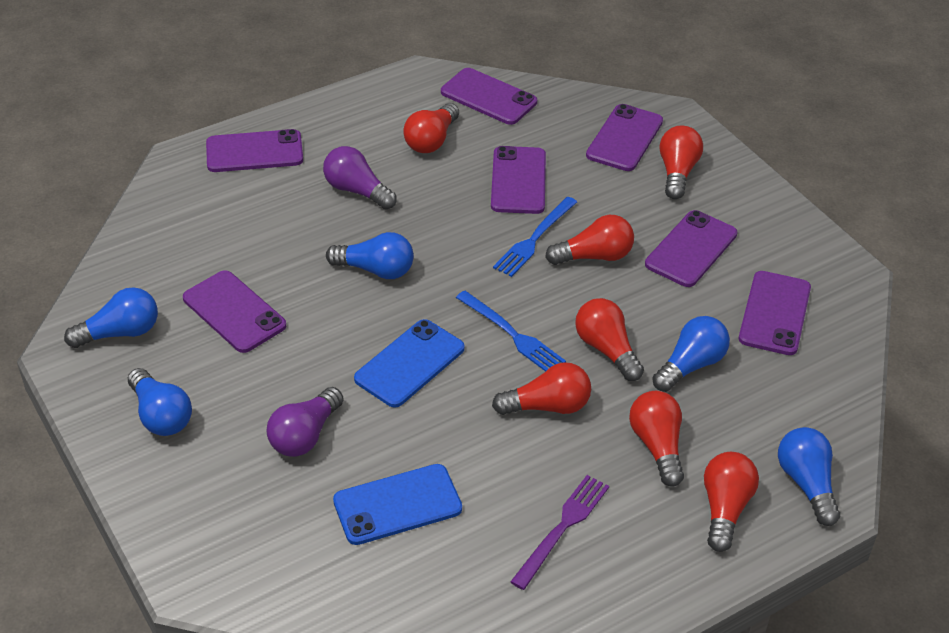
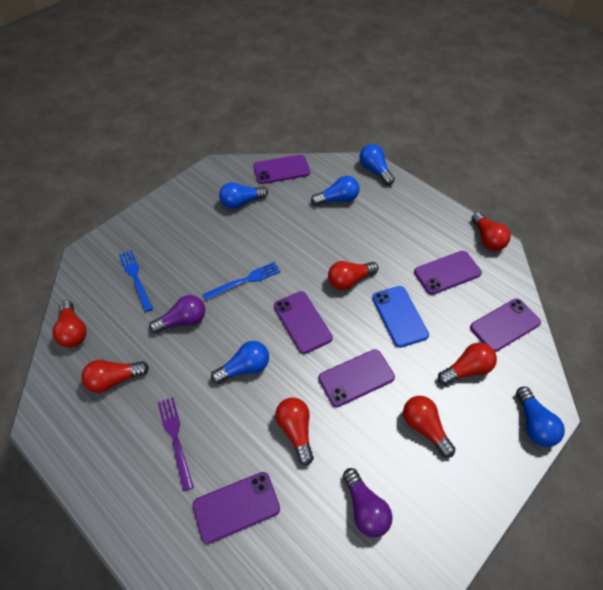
blue phone: [333,464,462,545] [354,319,465,408] = 2 -> [372,286,429,348] = 1
purple phone: [183,270,286,353] [206,129,303,172] [441,68,537,125] [491,146,546,214] [586,104,663,171] [645,210,737,287] [739,271,811,355] = 7 -> [193,472,280,544] [253,155,310,184] [274,291,333,354] [319,349,395,407] [414,251,482,295] [470,298,541,352] = 6

